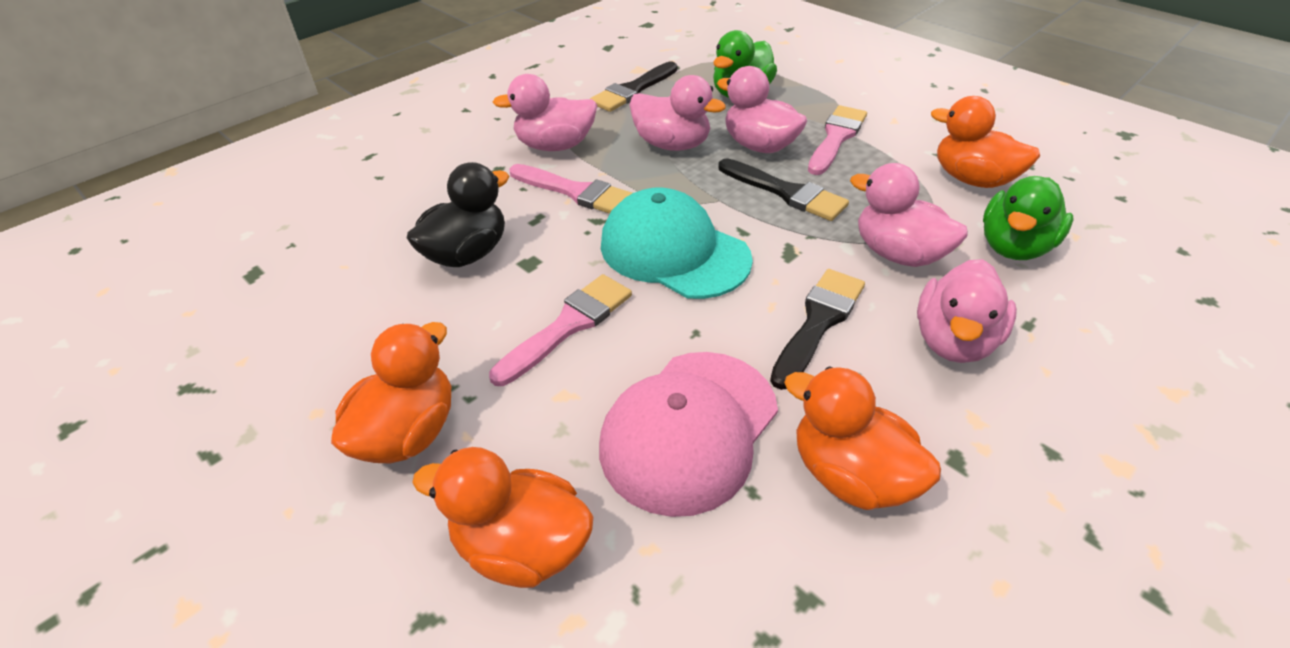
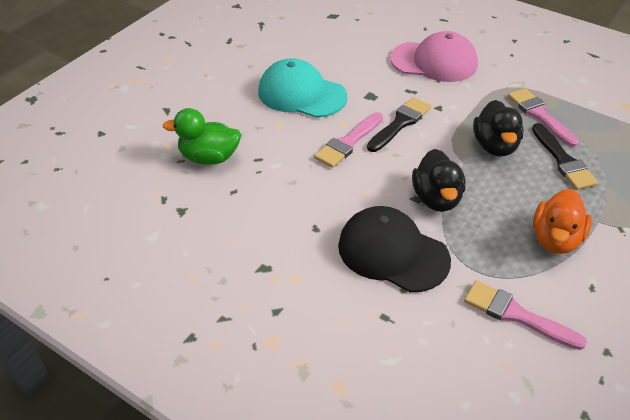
black brush: [590,62,677,112] [718,158,849,221] [770,269,865,390] = 3 -> [367,97,431,152] [532,123,598,190] = 2
black cap: none = 0 -> [338,206,451,292] = 1
black duck: [407,162,509,267] = 1 -> [412,149,466,212] [473,100,524,157] = 2
green duck: [713,30,777,98] [983,176,1073,260] = 2 -> [163,108,241,165] = 1
orange duck: [331,322,451,463] [412,447,594,588] [784,366,941,510] [931,96,1040,188] = 4 -> [533,189,592,254] = 1
pink duck: [493,74,597,151] [629,75,726,151] [717,66,807,153] [850,163,968,267] [917,259,1017,363] = 5 -> none = 0

